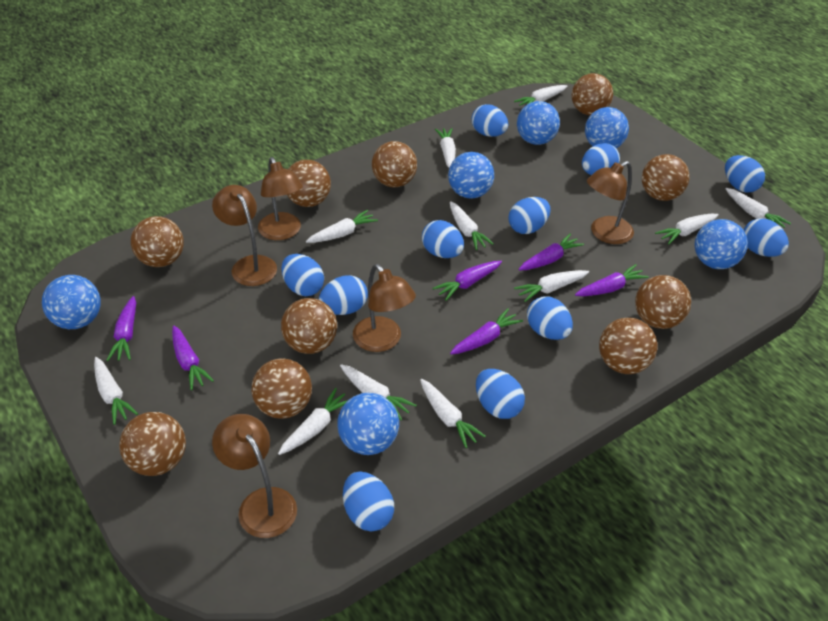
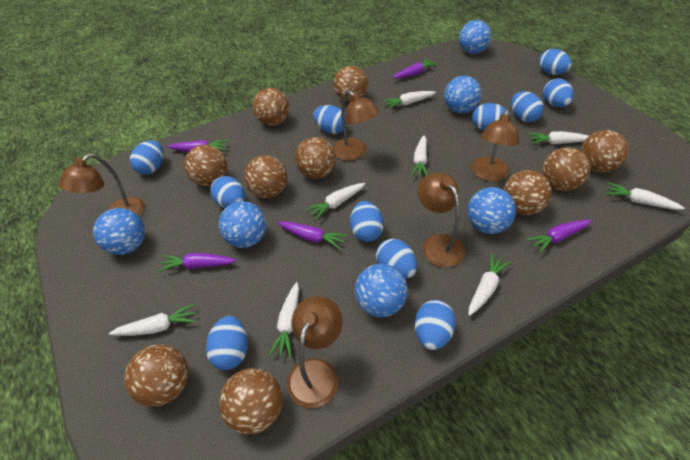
purple carrot: [106,296,136,361] [172,325,214,390] [433,261,502,301] [450,308,523,355] [519,234,584,271] [575,264,649,296] = 6 -> [158,253,236,271] [167,140,228,152] [278,221,347,249] [393,58,438,79] [526,220,592,254] = 5
white carrot: [94,357,138,425] [278,388,348,455] [306,210,378,243] [340,364,417,420] [420,379,486,448] [435,128,456,168] [450,201,494,250] [514,85,567,106] [514,270,589,302] [655,214,719,245] [726,188,791,228] = 11 -> [109,304,196,336] [269,282,299,358] [306,183,365,220] [383,91,436,109] [411,135,427,177] [468,253,511,316] [528,131,589,144] [606,182,685,210] = 8

